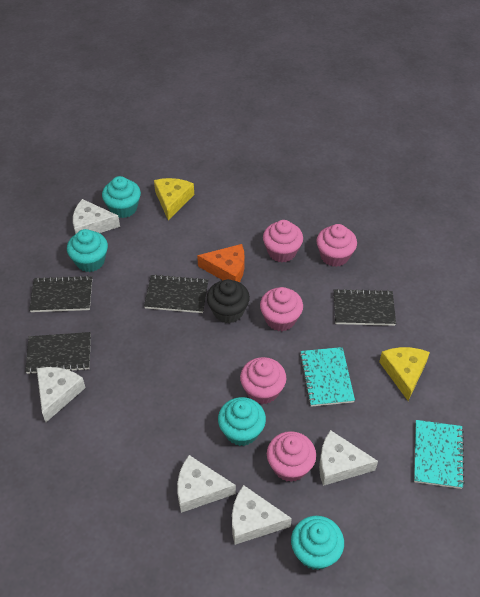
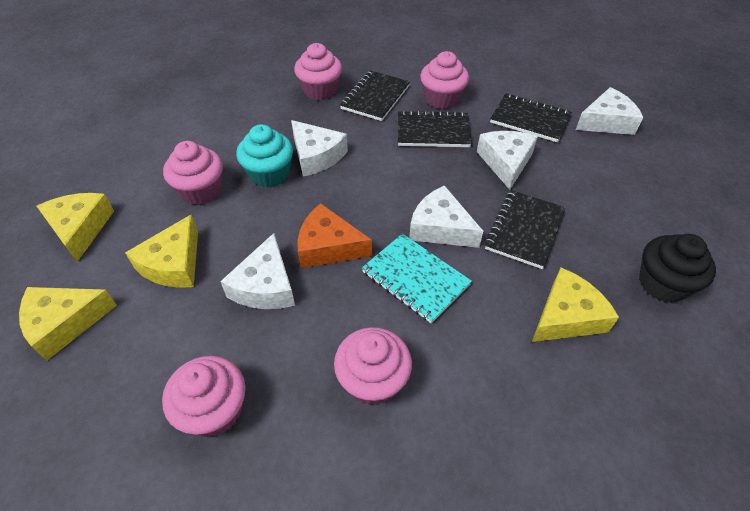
turquoise cupcake: [67,229,108,272] [102,176,141,218] [218,397,266,446] [291,516,344,570] = 4 -> [236,124,293,187] = 1
turquoise notebook: [299,347,355,407] [414,420,465,489] = 2 -> [362,233,472,323] = 1
yellow cheese: [154,178,194,220] [379,347,430,401] = 2 -> [19,287,117,361] [37,193,114,262] [125,215,198,288] [532,268,619,342] = 4

